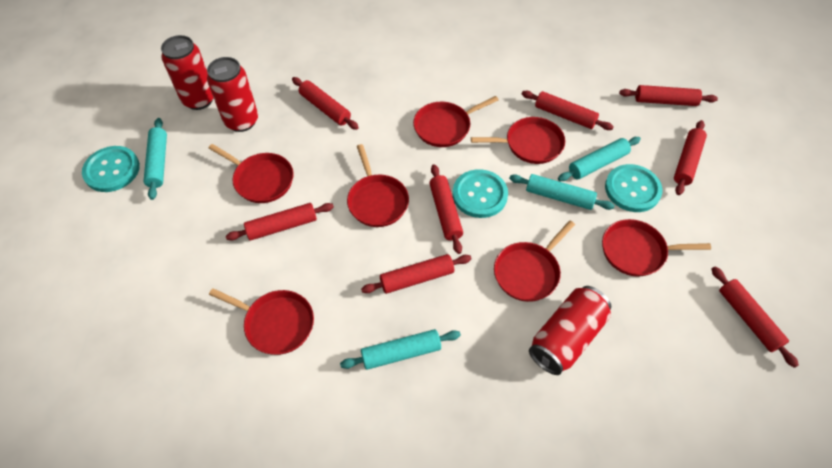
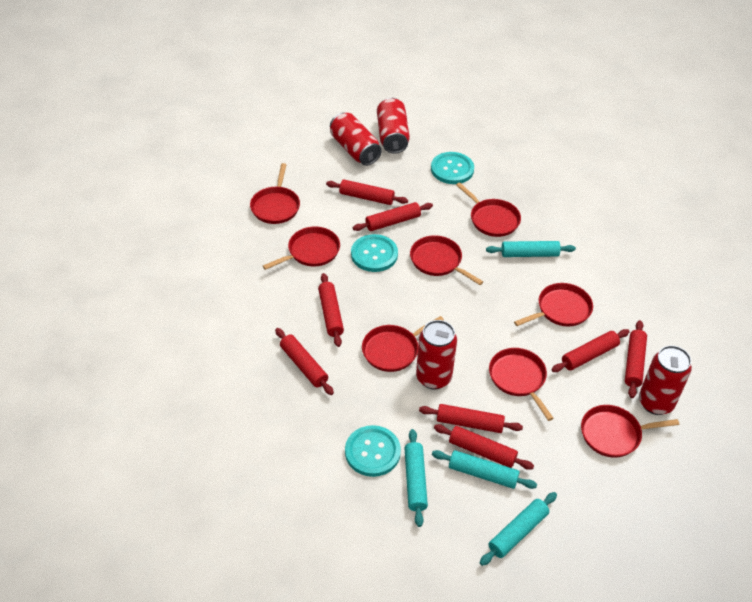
red can: [161,35,213,110] [207,57,258,132] [529,286,611,375] = 3 -> [330,112,382,166] [377,98,410,154] [416,320,457,389] [639,345,692,415] = 4
red pan: [209,144,294,203] [209,288,314,355] [347,144,409,227] [413,96,499,147] [471,117,565,164] [494,221,575,302] [602,219,711,277] = 7 -> [250,163,300,224] [263,227,340,270] [362,316,444,372] [410,235,483,285] [456,182,521,237] [489,348,554,421] [514,283,593,326] [581,405,679,458] = 8

